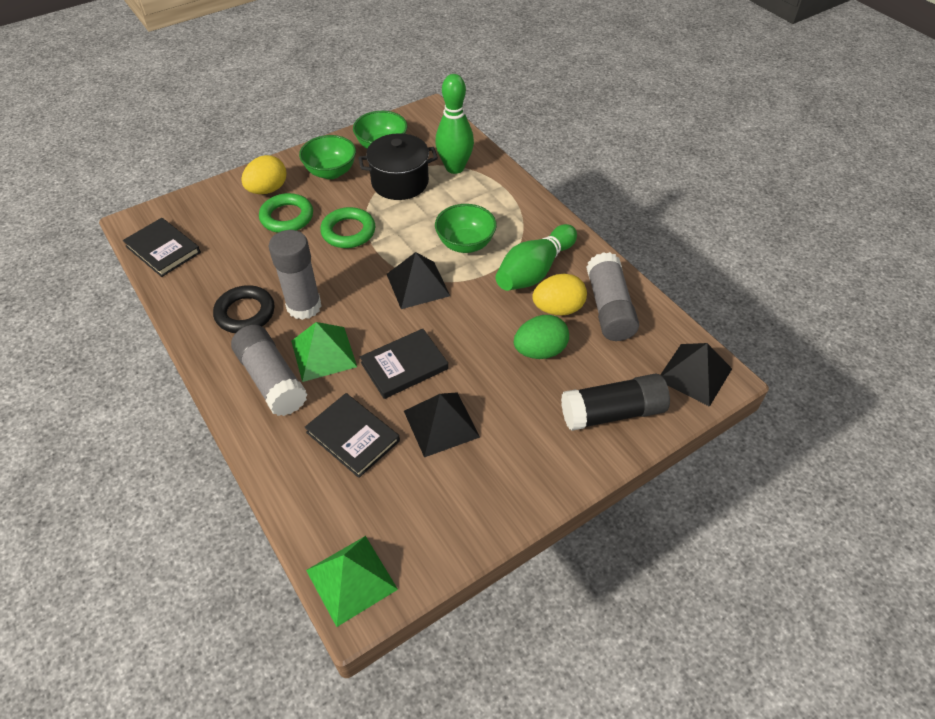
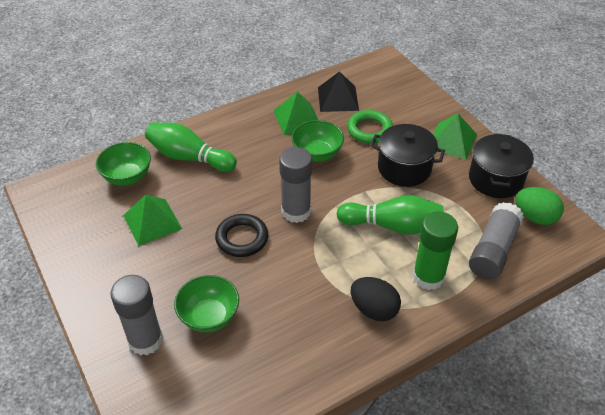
black book: [123,218,201,277] [305,393,400,478] [360,329,448,399] = 3 -> none = 0
black egg: none = 0 -> [351,277,401,321] = 1
black glue stick: [561,373,670,431] = 1 -> none = 0
black pot: [358,133,438,200] = 1 -> [370,124,445,187] [469,133,534,198] = 2
black pyramid: [387,252,450,309] [404,393,480,457] [660,343,732,407] = 3 -> [318,71,359,112] = 1
green glue stick: none = 0 -> [412,212,458,290] = 1
green pyramid: [291,322,357,382] [306,536,398,627] = 2 -> [123,195,182,246] [273,91,318,135] [433,113,477,160] = 3
green ring: [259,193,313,233] [320,207,375,248] = 2 -> [347,110,393,144] = 1
yellow egg: [241,155,287,194] [532,274,587,316] = 2 -> none = 0

